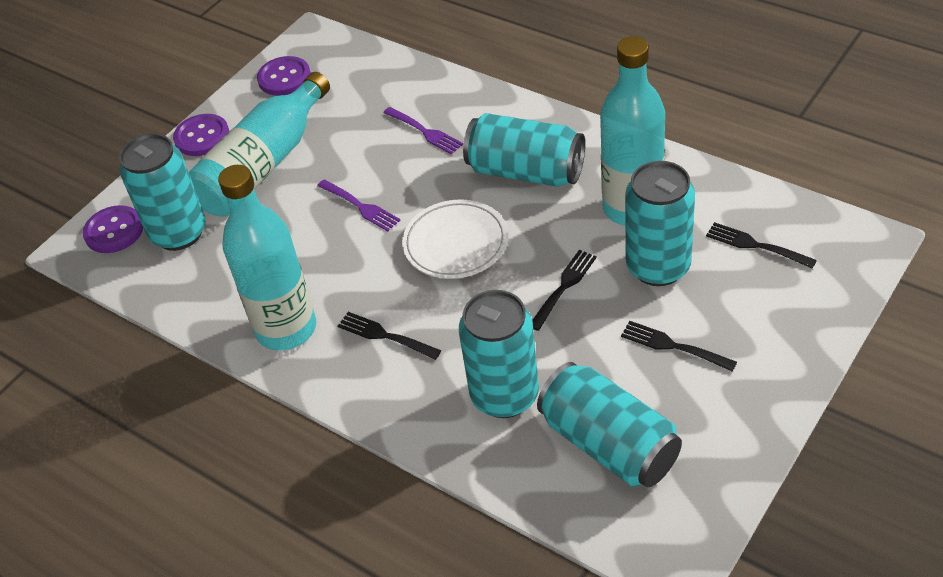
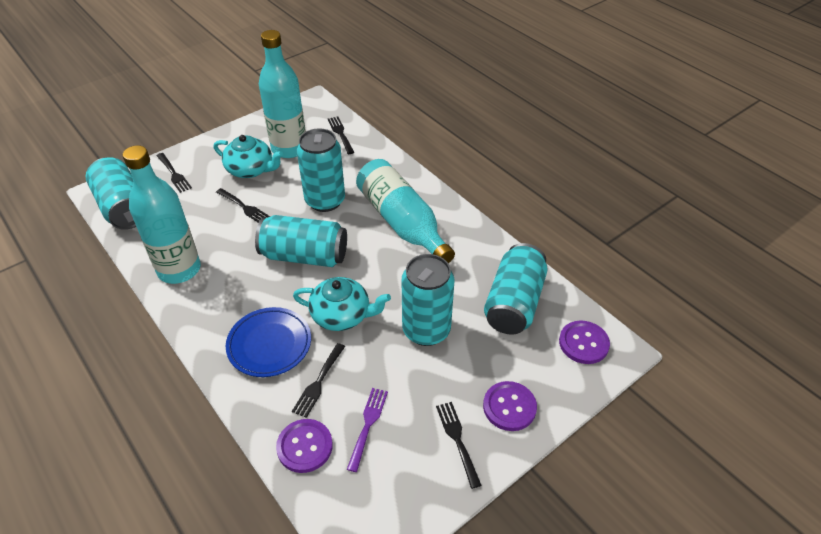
black fork: [338,312,441,360] [532,250,597,331] [621,321,737,372] [706,222,817,268] = 4 -> [157,153,192,193] [216,188,270,223] [292,343,345,418] [328,117,354,154] [436,402,482,489] = 5
blue plate: none = 0 -> [226,307,311,377] = 1
purple fork: [317,179,401,231] [383,107,463,154] = 2 -> [347,388,388,472] = 1
turquoise teapot: none = 0 -> [214,135,283,178] [293,277,391,331] = 2
white plate: [402,200,508,279] = 1 -> none = 0

